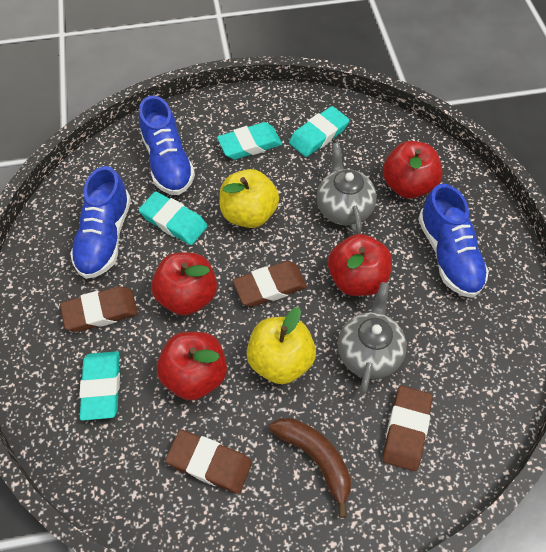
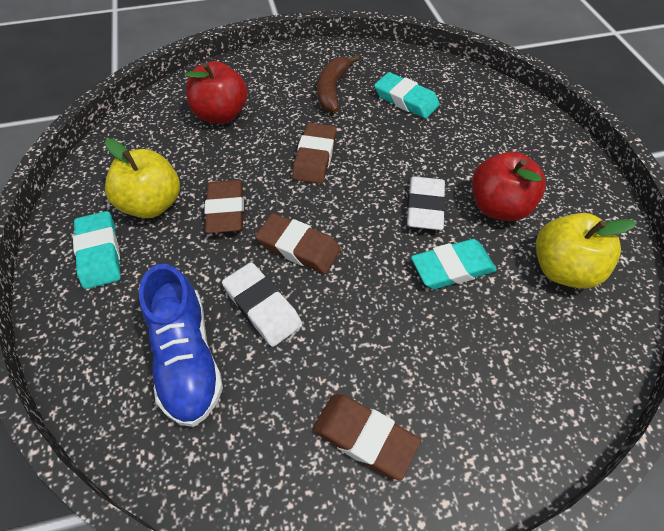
blue shoe: [70,166,131,279] [139,95,195,195] [418,184,489,298] = 3 -> [139,264,223,427] = 1
grey teapot: [316,143,377,235] [338,282,407,394] = 2 -> none = 0
red apple: [151,252,217,316] [157,332,227,400] [328,234,392,296] [383,141,442,199] = 4 -> [185,61,248,124] [472,152,546,221] = 2
turquoise eraser: [79,351,120,421] [138,191,208,245] [217,122,282,160] [289,106,349,157] = 4 -> [73,211,121,289] [374,72,440,119] [411,239,497,289] = 3
white eraser: none = 0 -> [222,262,302,347] [407,176,446,230] = 2

